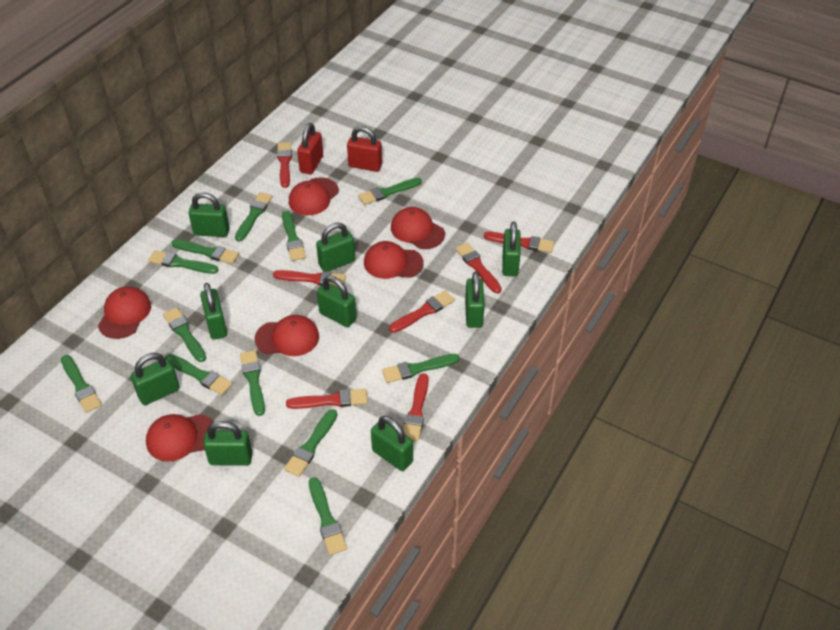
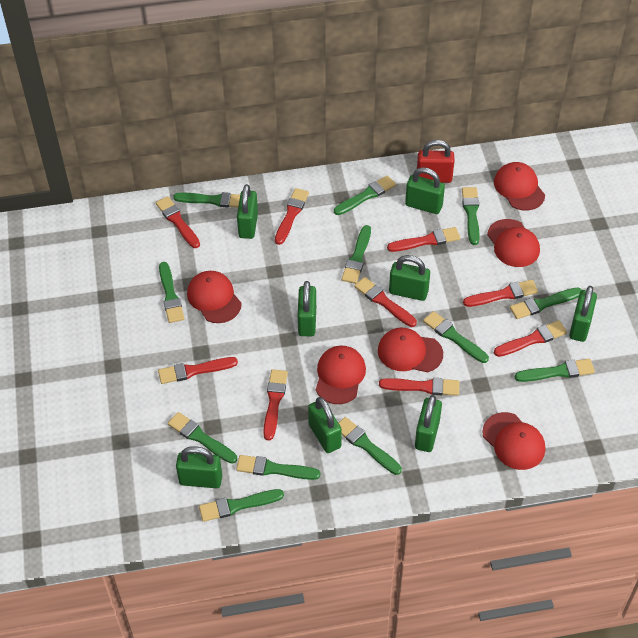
green padlock: [131,353,180,405] [189,192,230,237] [200,283,227,340] [203,421,253,466] [316,222,355,272] [317,276,357,327] [371,416,413,471] [465,272,485,328] [502,221,521,276] = 9 -> [176,446,222,488] [237,184,258,239] [298,281,316,336] [308,397,342,453] [389,255,430,301] [405,167,445,214] [415,395,442,452] [569,286,597,342] = 8
red brush: [273,270,346,287] [277,142,292,188] [286,389,368,409] [389,291,455,333] [403,373,429,441] [455,242,502,293] [484,232,554,253] = 7 -> [155,196,200,248] [158,357,238,384] [263,369,288,440] [275,188,309,245] [354,277,417,327] [379,378,459,396] [387,227,460,252] [463,280,538,307] [494,321,567,357] = 9
red padlock: [297,123,323,174] [347,126,382,172] = 2 -> [417,140,454,183] = 1

